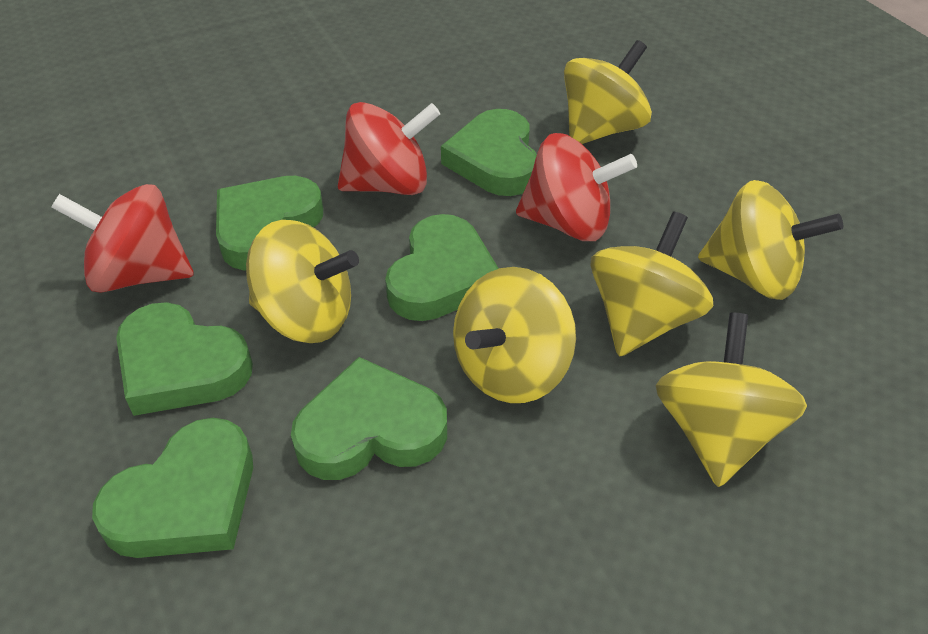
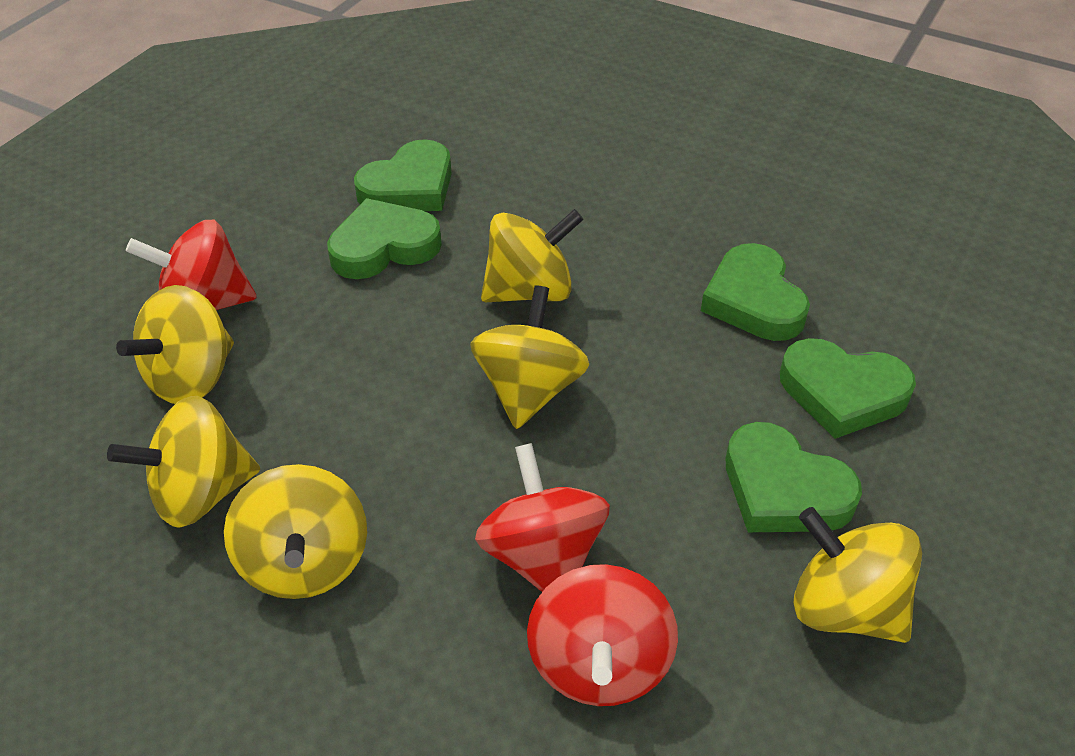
green heart: [92,418,253,558] [116,302,253,416] [216,176,323,271] [291,357,447,480] [385,214,499,321] [441,109,537,196] = 6 -> [327,198,442,279] [354,139,452,211] [701,243,810,341] [726,422,862,532] [780,338,916,439] = 5

